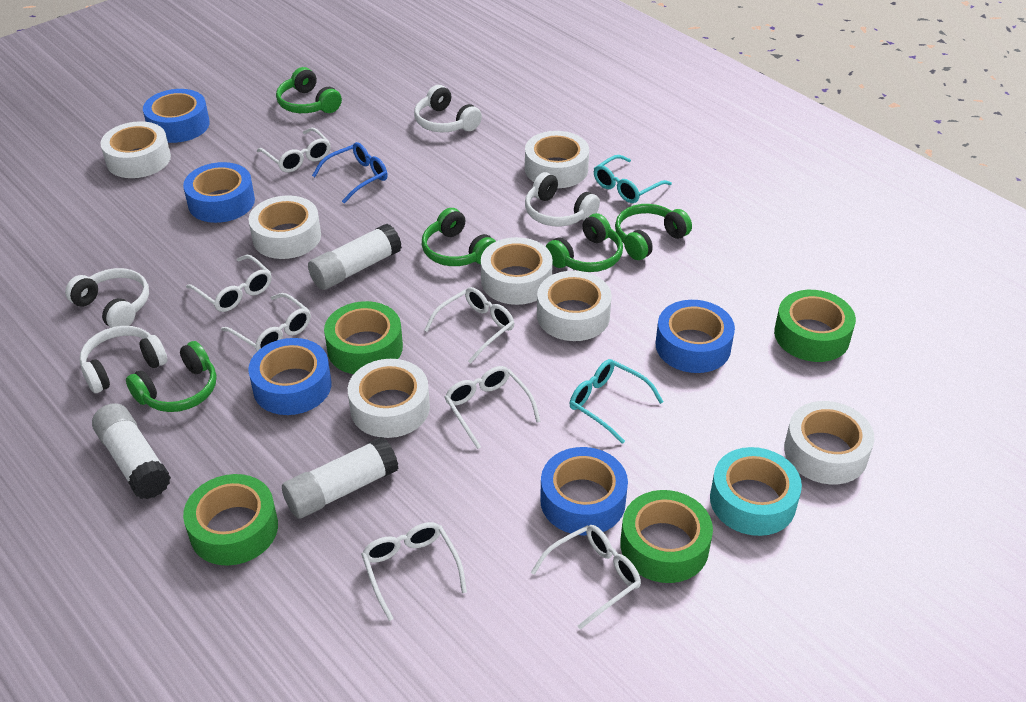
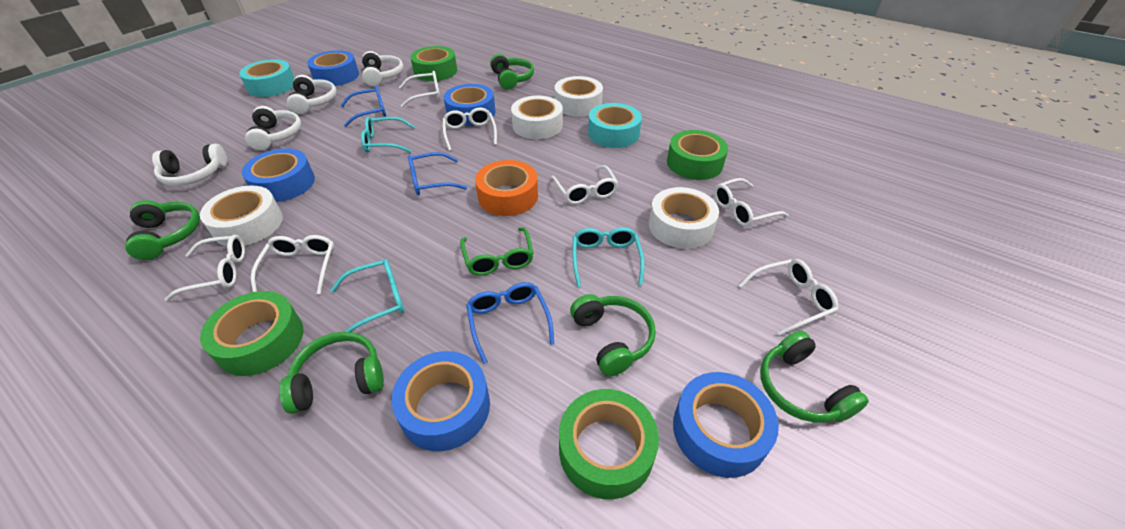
blue glasses: [312,142,388,203] = 1 -> [340,86,386,127] [408,152,467,195] [466,282,554,364] = 3
green glasses: none = 0 -> [460,227,534,276] = 1
orange tape: none = 0 -> [475,160,538,216] = 1
turquoise glasses: [569,359,663,444] [594,155,672,203] = 2 -> [330,259,404,332] [361,117,415,153] [572,227,644,287] = 3
turquoise tape: [710,447,802,536] = 1 -> [239,59,294,97] [588,103,642,148] = 2
white glue stick: [92,403,171,499] [282,437,398,519] [308,224,402,290] = 3 -> none = 0
white tape: [100,121,171,178] [248,195,321,259] [348,359,430,438] [481,237,553,305] [525,131,589,188] [537,271,612,341] [784,401,874,484] = 7 -> [200,186,283,246] [511,96,563,139] [555,76,603,117] [649,187,719,249] = 4

